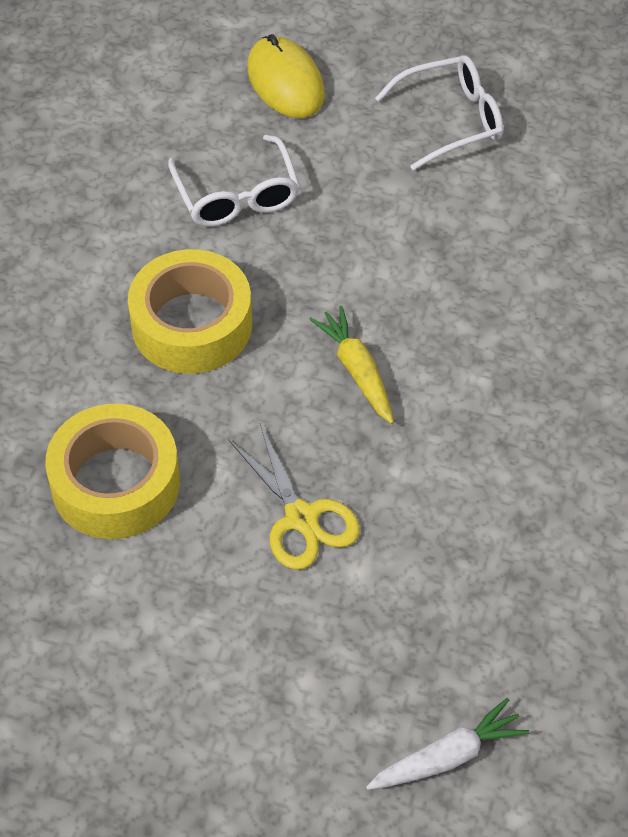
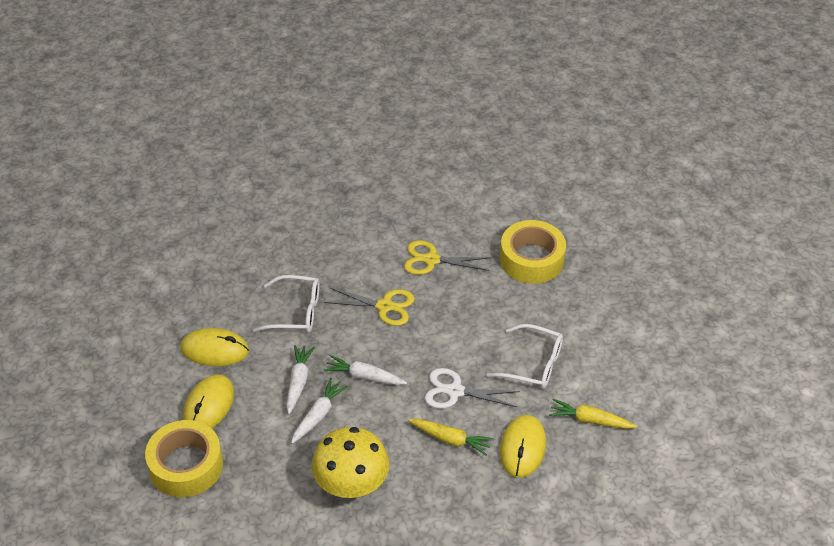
white carrot: [366,698,529,790] = 1 -> [286,345,315,414] [291,378,348,444] [324,355,407,385] = 3
white scissors: none = 0 -> [425,368,520,409] = 1
yellow carrot: [309,306,394,424] = 1 -> [408,419,494,456] [549,399,637,429] = 2
yellow mouse: [247,34,325,118] = 1 -> [180,328,249,366] [183,374,234,429] [500,415,546,478] = 3
yellow mushroom: none = 0 -> [312,427,390,498] = 1
yellow scissors: [228,424,360,570] = 1 -> [325,288,415,326] [404,240,491,275] = 2

